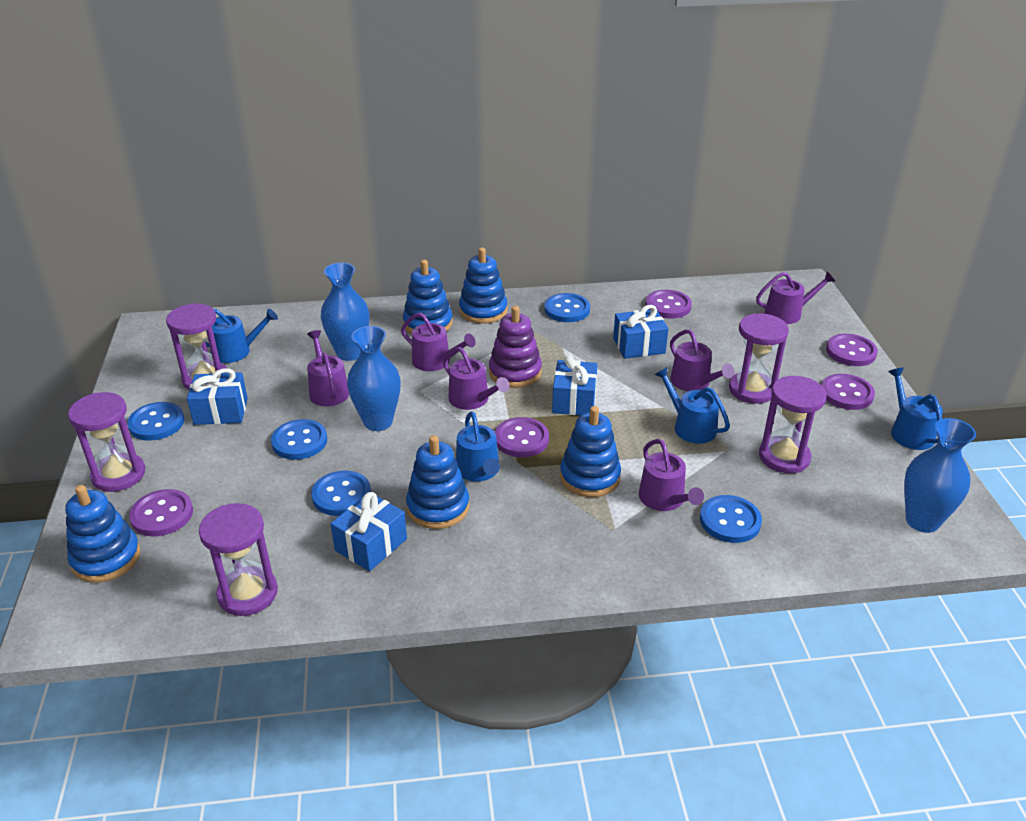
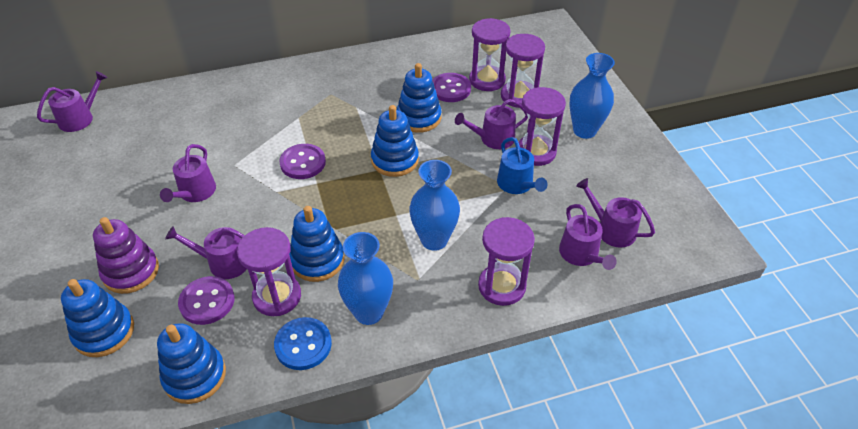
blue button: [127,402,184,441] [271,419,327,460] [311,471,371,516] [544,293,590,322] [700,495,762,543] = 5 -> [274,317,332,370] = 1
blue gift: [187,368,248,425] [331,492,407,571] [552,356,598,415] [613,305,668,359] = 4 -> none = 0
blue watering can: [205,309,278,363] [456,411,500,482] [654,367,730,444] [888,368,943,450] = 4 -> [497,137,548,194] = 1
purple button: [129,489,193,536] [495,417,549,457] [646,290,692,319] [821,374,875,410] [826,334,878,366] = 5 -> [178,276,235,325] [279,144,326,179] [432,73,471,102] = 3

